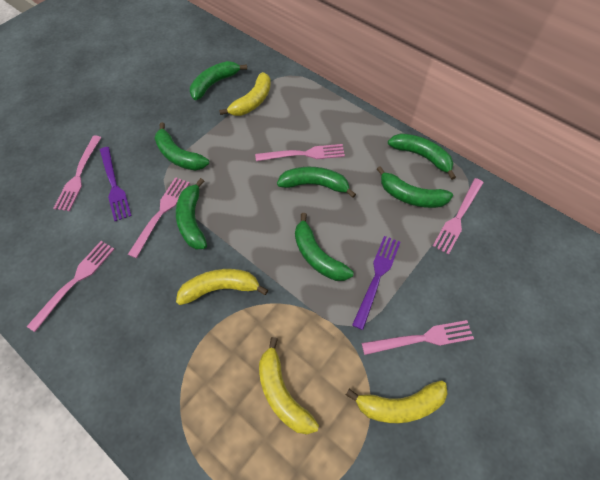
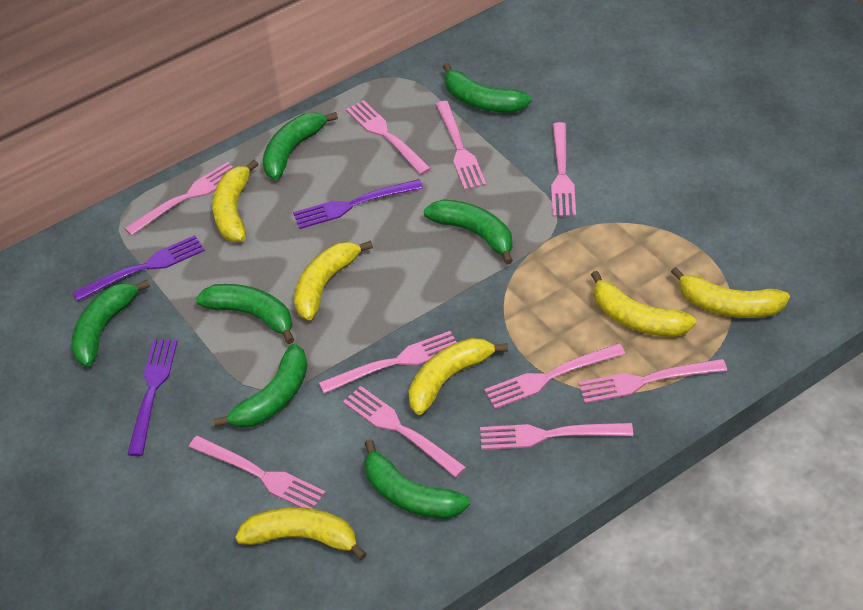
pink fork: [27,241,115,332] [53,136,102,211] [128,177,190,258] [255,144,345,161] [362,320,474,355] [433,178,484,255] = 6 -> [124,162,233,236] [189,436,326,509] [319,331,457,394] [343,386,466,478] [346,100,431,175] [435,101,486,190] [480,423,633,450] [484,343,625,409] [551,122,576,217] [578,359,727,403] = 10
purple fork: [100,147,132,221] [352,236,400,330] = 2 -> [73,235,205,301] [127,339,178,456] [293,179,423,229] = 3
yellow banana: [176,269,268,305] [219,72,271,116] [259,337,319,434] [346,381,448,423] = 4 -> [212,160,258,242] [235,507,367,560] [294,240,373,321] [408,338,508,415] [591,271,696,337] [671,267,790,318] = 6

